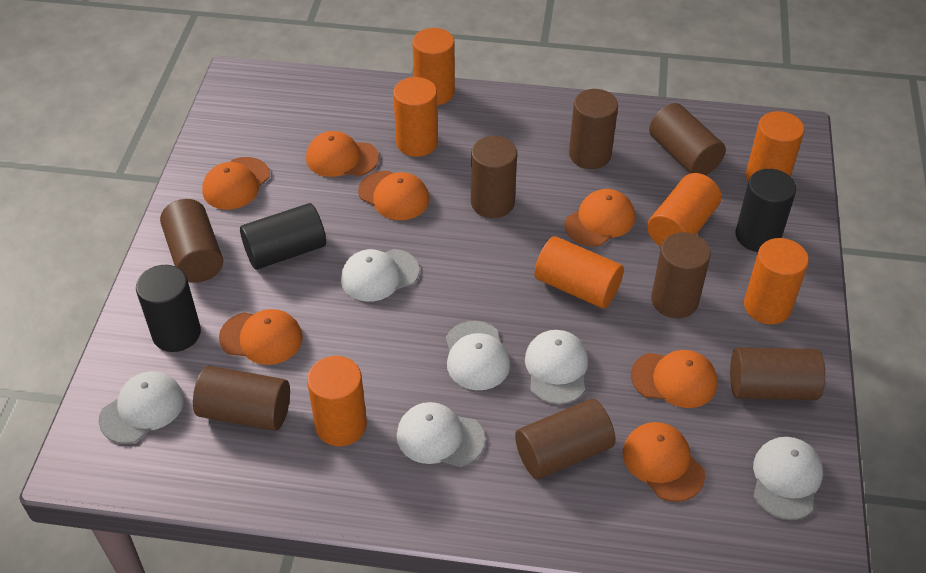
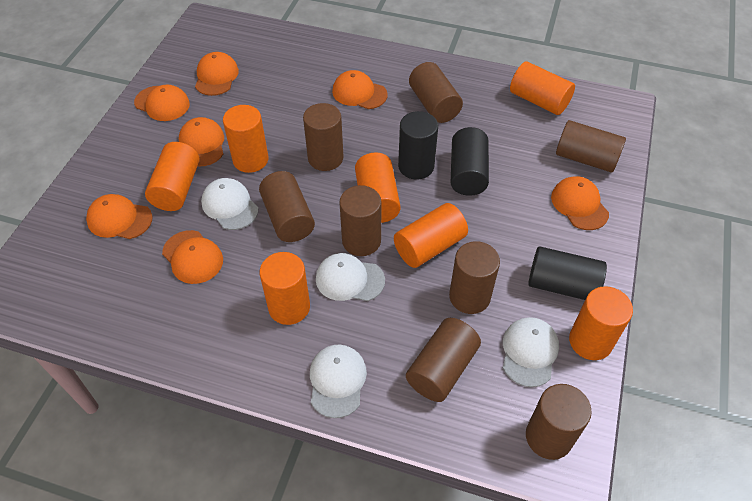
white cap: [99,371,184,444] [341,249,419,302] [397,402,485,467] [446,321,510,390] [525,330,588,404] [753,437,823,520] = 6 -> [201,178,258,230] [310,345,367,418] [316,253,385,301] [503,317,559,387] = 4

